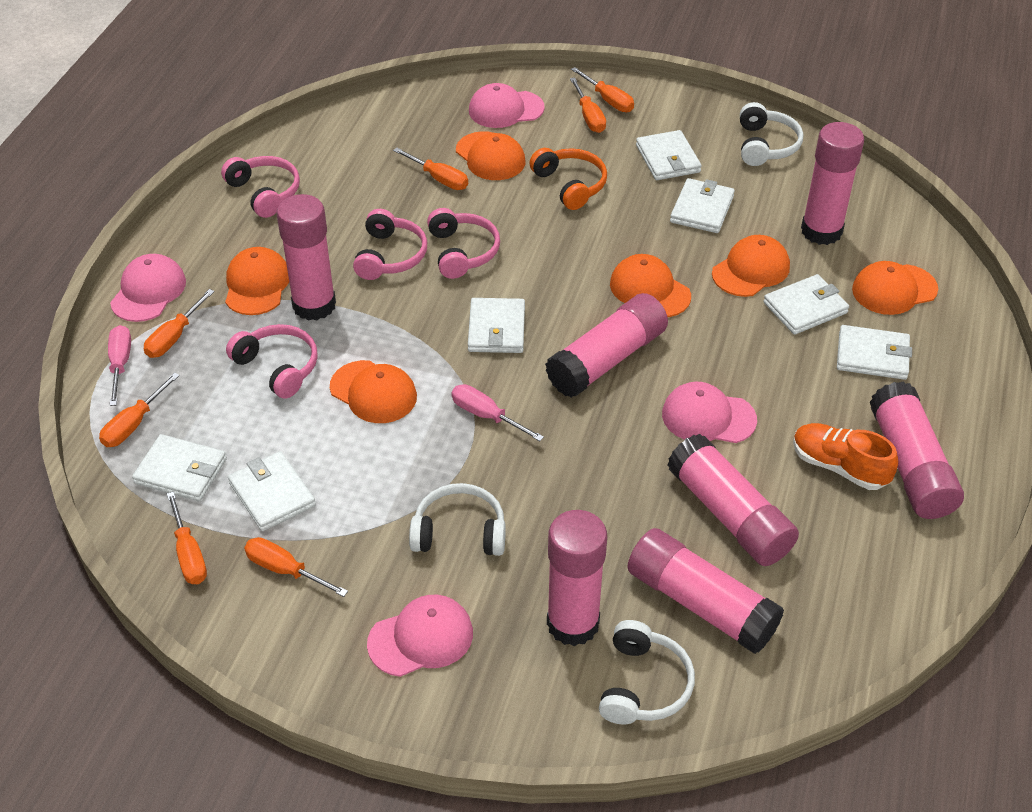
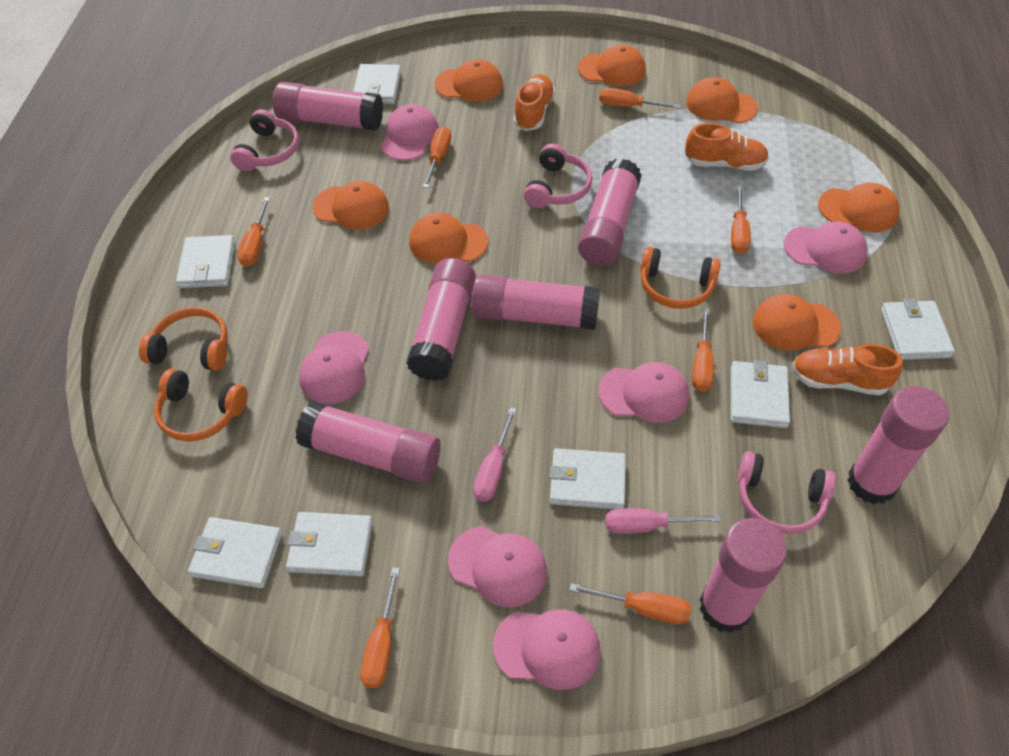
orange cap: [225,247,289,315] [330,360,417,423] [456,131,525,180] [610,254,691,317] [712,235,790,297] [852,261,938,315] = 6 -> [312,181,389,230] [409,212,488,263] [434,59,503,101] [578,45,646,86] [686,77,758,123] [753,294,841,351] [818,183,900,232] = 7
orange headphones: [530,148,607,210] = 1 -> [139,308,228,371] [154,369,248,441] [640,247,721,309] = 3
orange shoe: [793,423,898,490] = 1 -> [514,74,556,131] [685,123,769,171] [792,344,903,395] = 3
pink cap: [110,254,186,322] [367,595,473,677] [469,83,545,128] [662,382,757,443] = 4 -> [299,331,369,404] [381,104,439,160] [448,526,547,607] [493,609,601,690] [598,362,689,423] [784,221,868,273] = 6
pink headphones: [221,156,300,218] [226,324,318,399] [353,209,427,280] [427,208,500,279] = 4 -> [230,109,299,171] [524,144,593,208] [738,451,836,534] = 3
white headphones: [409,483,506,556] [599,620,695,724] [740,102,803,166] = 3 -> none = 0

